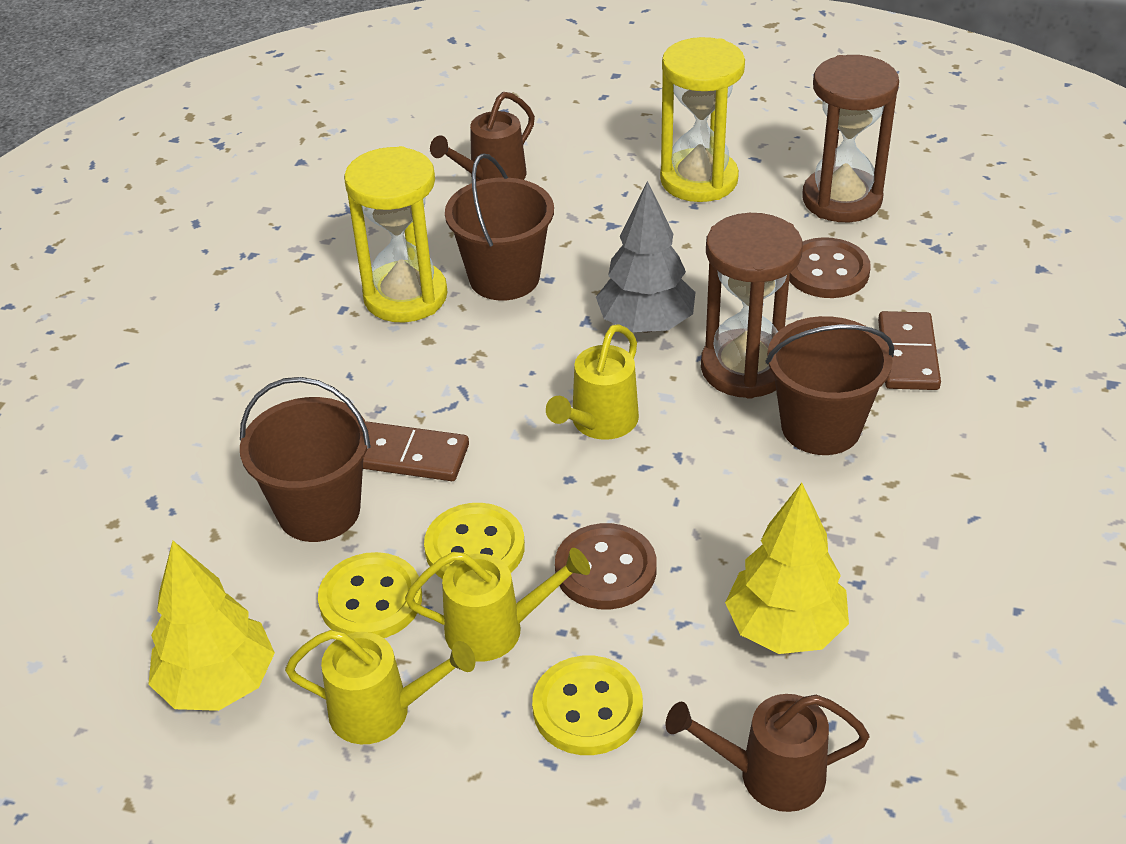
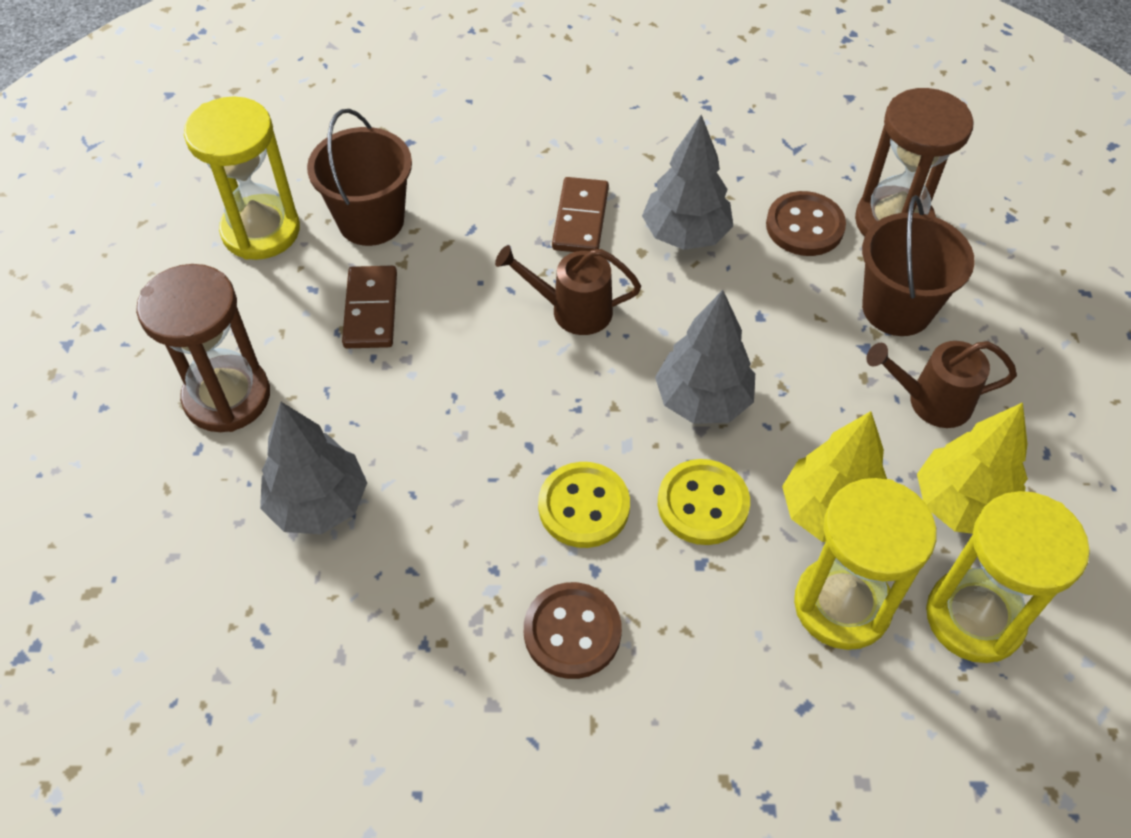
brown bucket: [240,377,371,542] [445,153,554,301] [765,316,894,455] = 3 -> [307,109,412,246] [862,195,975,336] = 2
grey tree: [596,181,695,332] = 1 -> [260,402,367,534] [642,115,733,250] [655,290,755,424] = 3
yellow button: [318,552,422,638] [424,503,525,579] [532,656,643,755] = 3 -> [538,462,630,548] [658,459,750,545] = 2
yellow hourglass: [344,146,448,322] [660,37,745,202] = 2 -> [184,96,300,260] [794,478,937,650] [926,491,1090,663] = 3
yellow watering can: [285,630,475,744] [405,548,590,662] [546,324,639,440] = 3 -> none = 0

